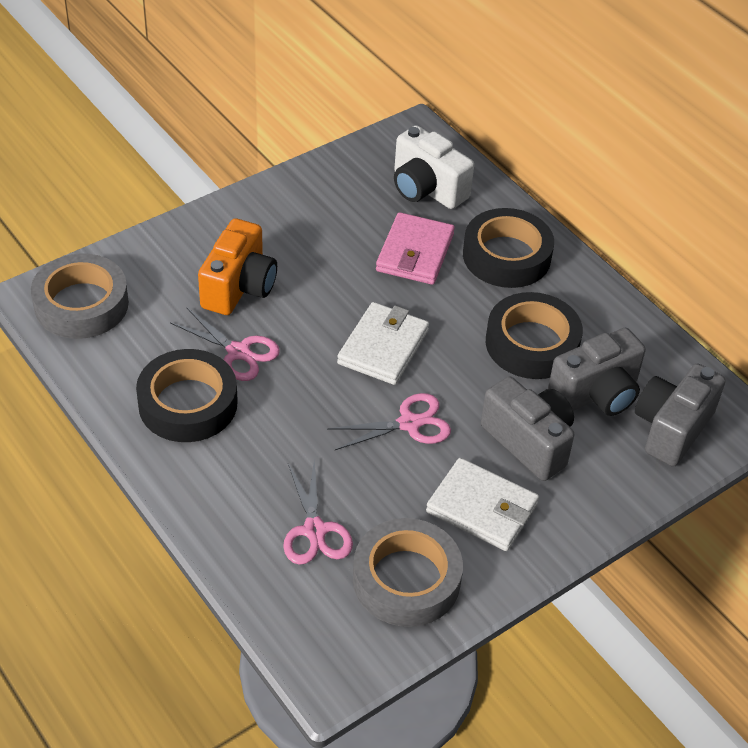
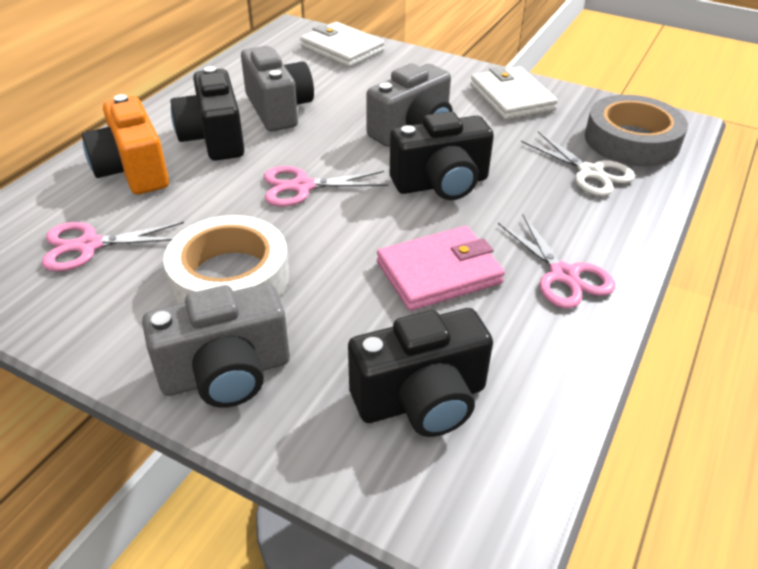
black camera: none = 0 -> [171,66,244,161] [348,308,493,437] [390,111,494,200] = 3
black tape: [136,349,238,442] [463,208,554,288] [486,292,583,379] = 3 -> none = 0
grey tape: [31,253,129,339] [353,518,463,627] = 2 -> [585,95,688,167] = 1
white camera: [394,125,474,209] = 1 -> none = 0
white scissors: none = 0 -> [521,131,635,196] = 1
white tape: none = 0 -> [163,215,289,304] = 1

